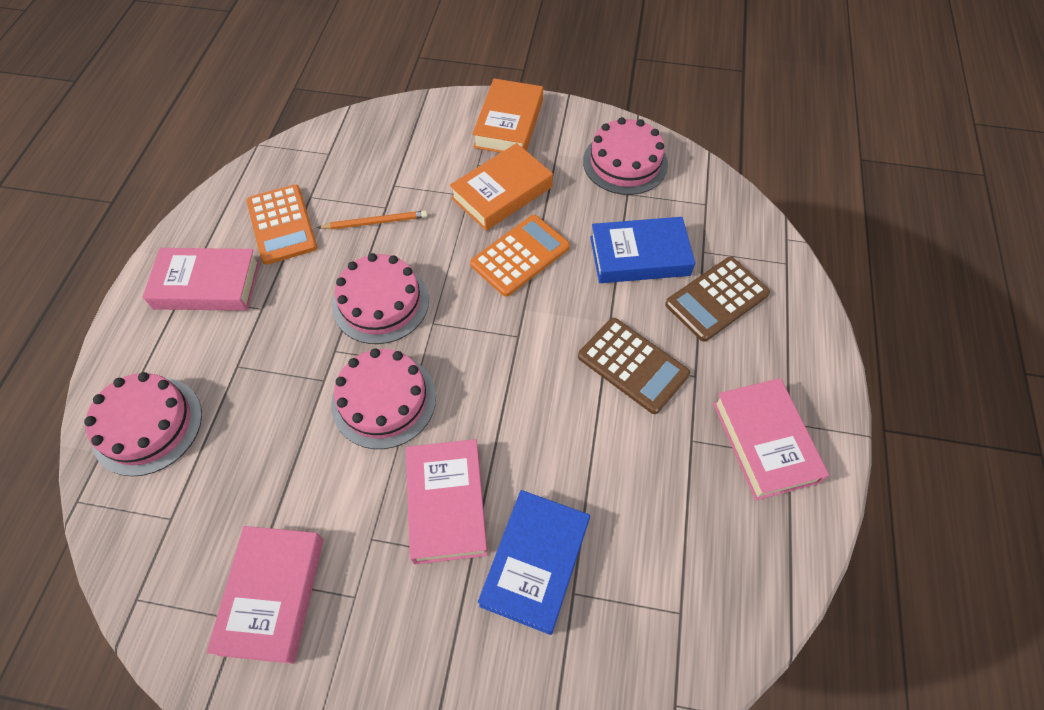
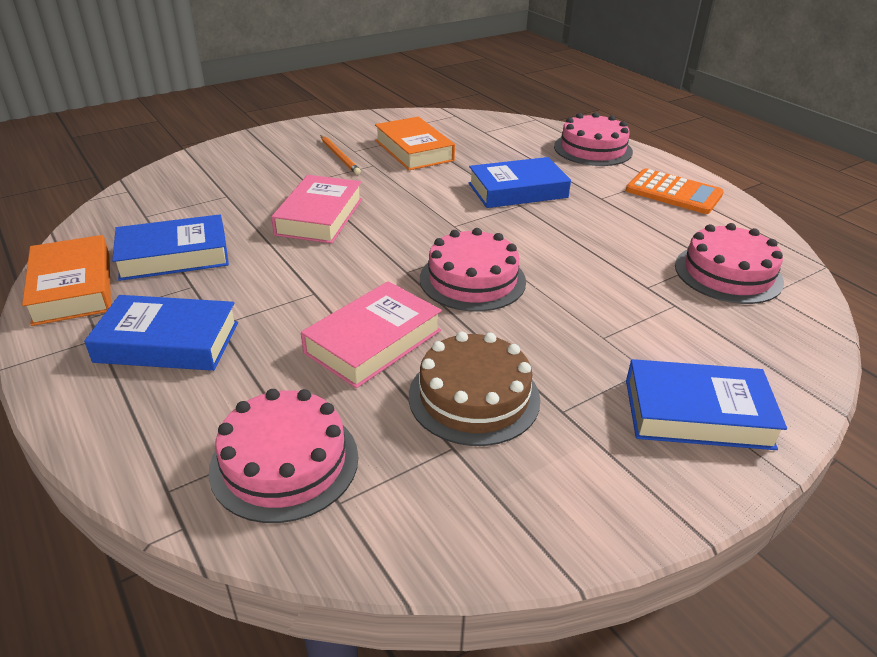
blue book: [478,490,590,635] [590,217,695,283] = 2 -> [84,295,238,371] [112,214,229,281] [469,157,571,208] [626,359,787,450] = 4
brown cake: none = 0 -> [409,332,540,446] = 1
brown calculator: [578,318,690,414] [665,257,770,342] = 2 -> none = 0
orange calculator: [247,184,317,265] [470,215,570,297] = 2 -> [626,168,724,214] = 1
pink book: [143,248,260,311] [207,526,323,664] [406,439,488,565] [713,378,829,501] = 4 -> [271,175,362,244] [301,281,442,388] = 2

